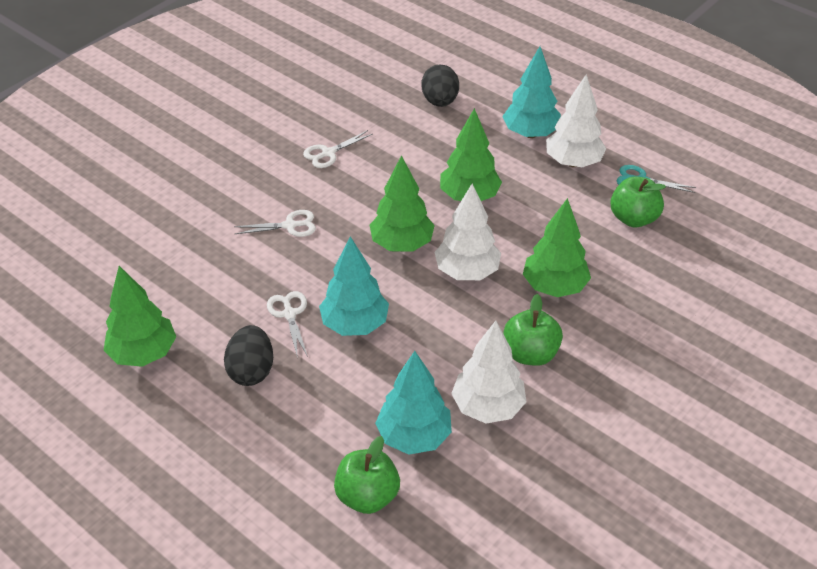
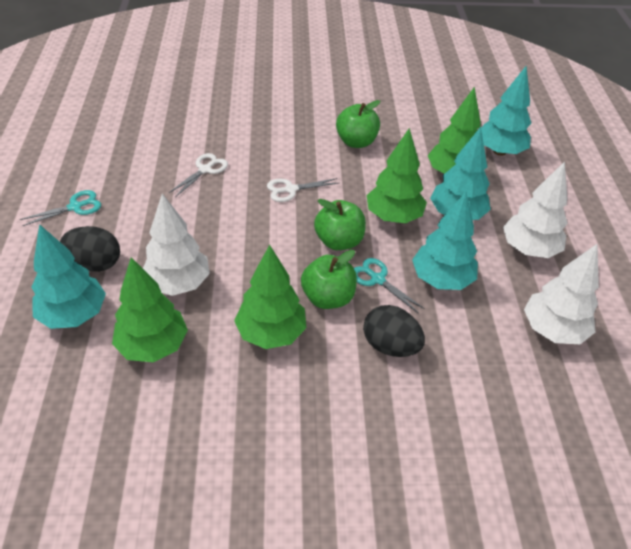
turquoise scissors: [617,165,696,193] = 1 -> [20,190,101,226] [354,258,425,314] = 2
turquoise tree: [319,237,389,336] [375,351,452,455] [502,46,561,138] = 3 -> [31,224,106,329] [412,192,478,290] [430,127,491,220] [481,66,531,156] = 4
white scissors: [234,210,316,237] [267,291,308,359] [303,130,372,168] = 3 -> [169,153,228,197] [267,178,339,202] = 2

